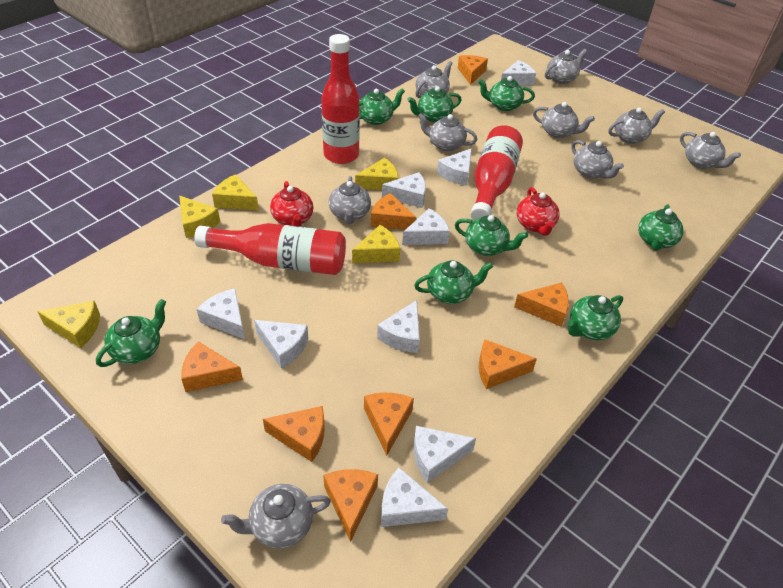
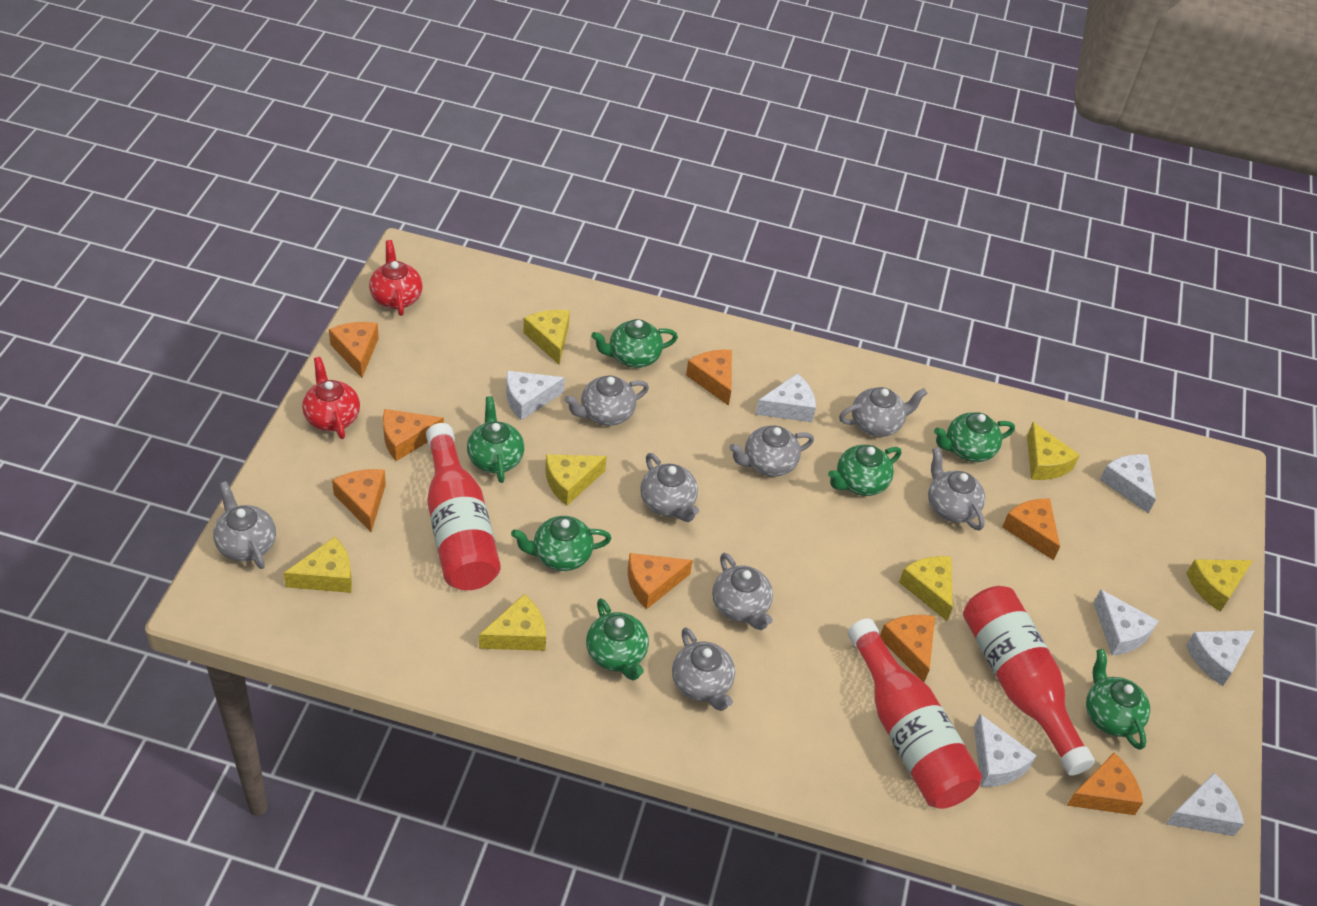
green teapot: [96,299,166,367] [359,88,405,125] [407,86,462,122] [414,261,493,304] [455,215,528,256] [478,76,535,111] [568,295,623,340] [638,204,684,251] = 8 -> [467,396,524,483] [511,516,611,571] [586,598,649,680] [591,319,678,368] [828,445,901,496] [934,412,1015,462] [1086,649,1150,750] = 7
grey teapot: [221,484,331,549] [329,176,371,224] [416,61,452,98] [418,113,477,151] [533,102,595,138] [545,49,587,84] [571,140,624,179] [608,108,665,144] [680,132,741,169] = 9 -> [213,481,276,569] [564,375,649,426] [640,453,699,522] [672,627,735,711] [712,553,773,630] [729,426,814,477] [839,387,928,437] [928,447,985,531] = 8
white cheese: [197,289,245,340] [254,320,308,369] [377,300,420,353] [381,468,448,527] [382,172,426,208] [402,208,450,245] [413,426,476,483] [437,148,472,186] [501,60,536,86] = 9 -> [506,371,565,421] [756,373,816,422] [974,714,1037,787] [1094,590,1159,655] [1100,454,1156,514] [1166,773,1244,836] [1186,630,1255,686] = 7
yellow cheese: [37,301,100,348] [179,196,220,238] [212,174,259,211] [352,225,400,263] [355,158,398,190] = 5 -> [284,537,352,593] [479,594,546,651] [523,310,570,365] [545,454,607,506] [899,556,953,621] [1027,422,1080,480] [1187,559,1253,612] = 7

